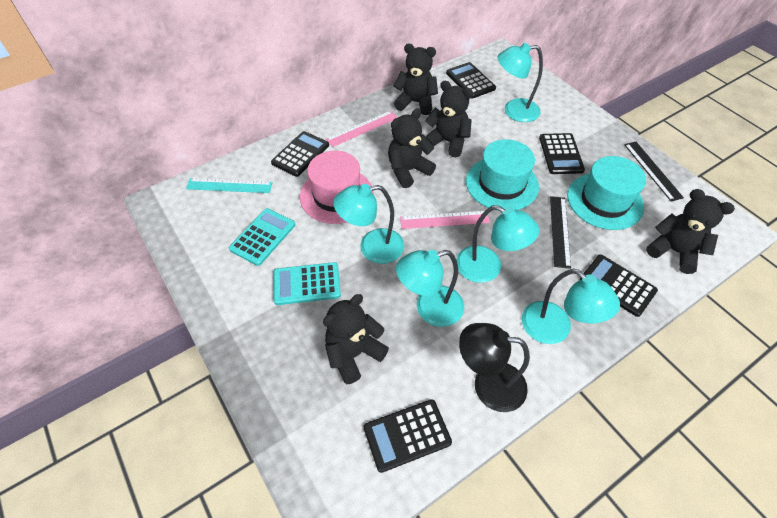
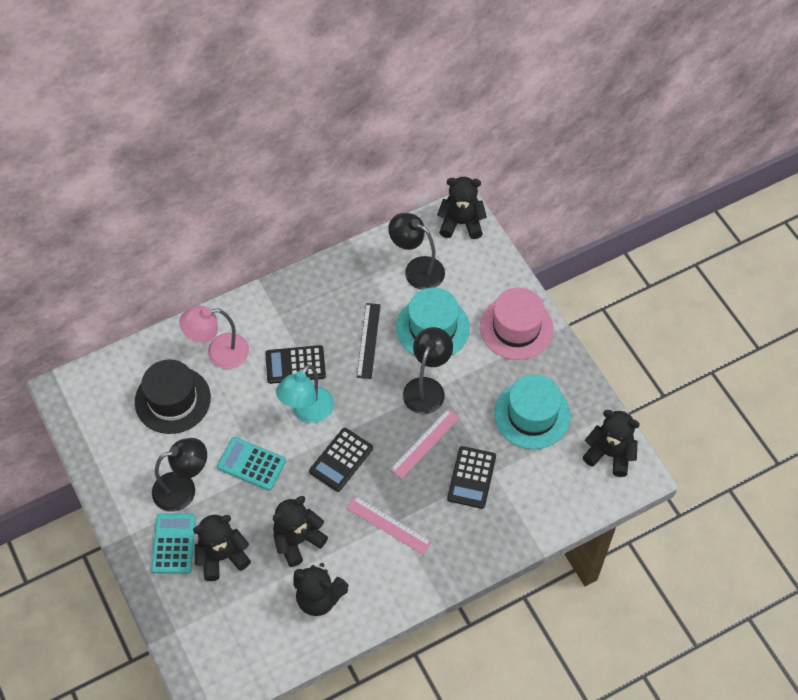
black calculator: [271,131,329,177] [364,399,452,473] [446,62,496,98] [539,133,585,174] [580,254,658,317] = 5 -> [265,345,326,384] [309,428,373,492] [447,446,496,509] = 3
black hat: none = 0 -> [135,359,211,434] = 1
black lamp: [459,323,530,412] = 1 -> [152,438,207,512] [388,213,445,290] [403,327,453,414] = 3
black ruler: [550,196,571,269] [624,142,684,202] = 2 -> [357,303,381,379] = 1
pink lamp: none = 0 -> [179,306,249,369] = 1
turquoise lamp: [333,184,404,264] [396,250,464,327] [456,205,539,283] [498,43,543,122] [522,269,620,344] = 5 -> [276,364,334,423] = 1
turquoise ruler: [186,178,273,193] = 1 -> none = 0

